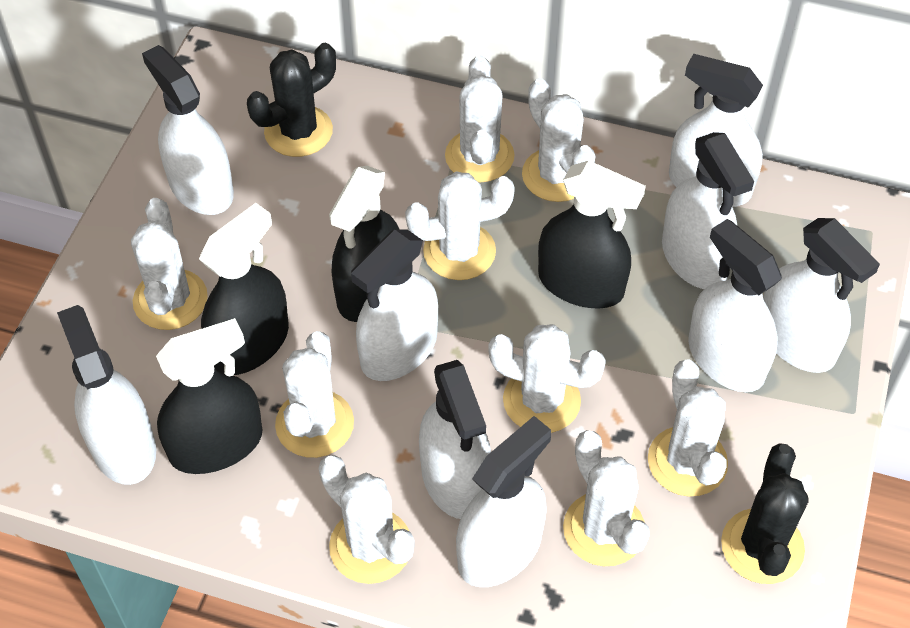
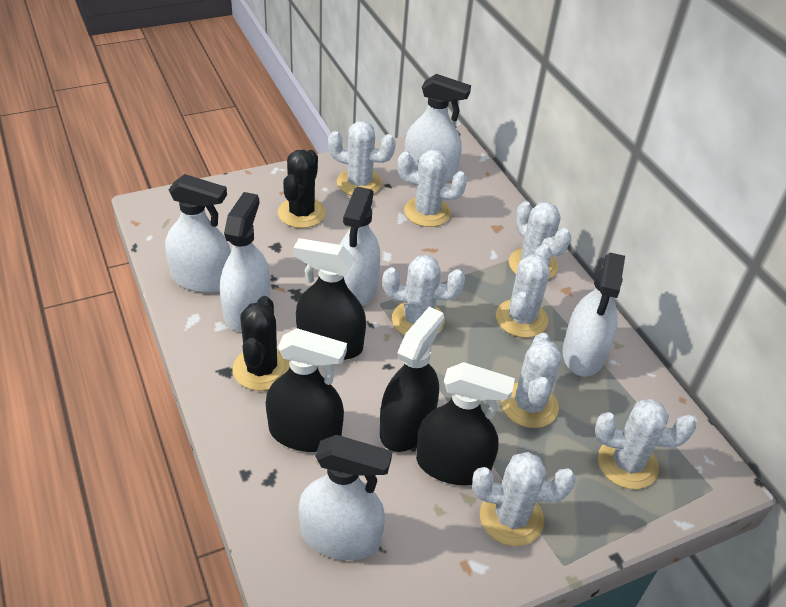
white cactus: [131,198,208,330] [275,331,354,458] [319,455,415,584] [405,172,515,280] [445,55,514,182] [488,324,606,433] [522,78,595,202] [563,430,650,566] [648,359,728,497] = 9 -> [328,121,396,196] [383,255,465,336] [397,150,467,227] [472,452,576,546] [496,244,552,338] [501,333,562,428] [509,201,571,280] [595,399,696,489] = 8
white spray bottle: [57,305,156,485] [142,45,234,215] [351,230,438,381] [419,360,491,519] [456,416,551,587] [662,132,754,289] [669,54,763,207] [688,219,782,392] [763,218,880,373] = 9 -> [165,174,231,293] [220,192,270,331] [298,435,392,560] [340,187,380,307] [404,74,471,182] [562,253,625,377] = 6

